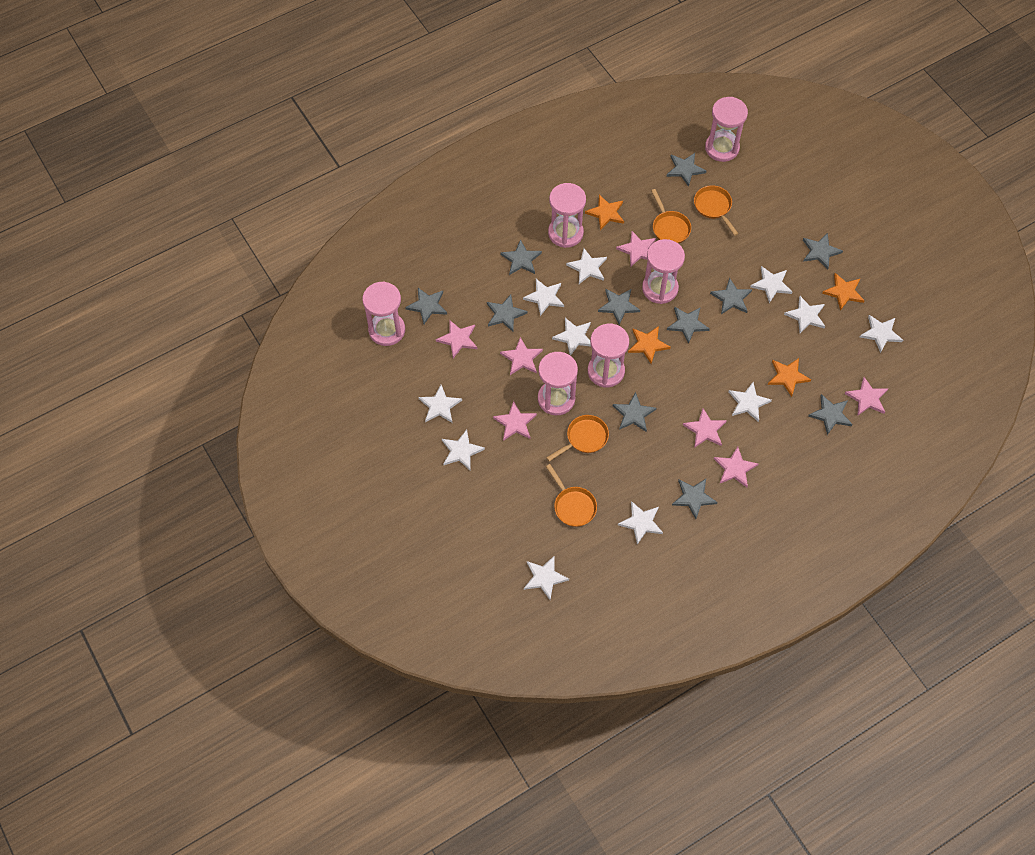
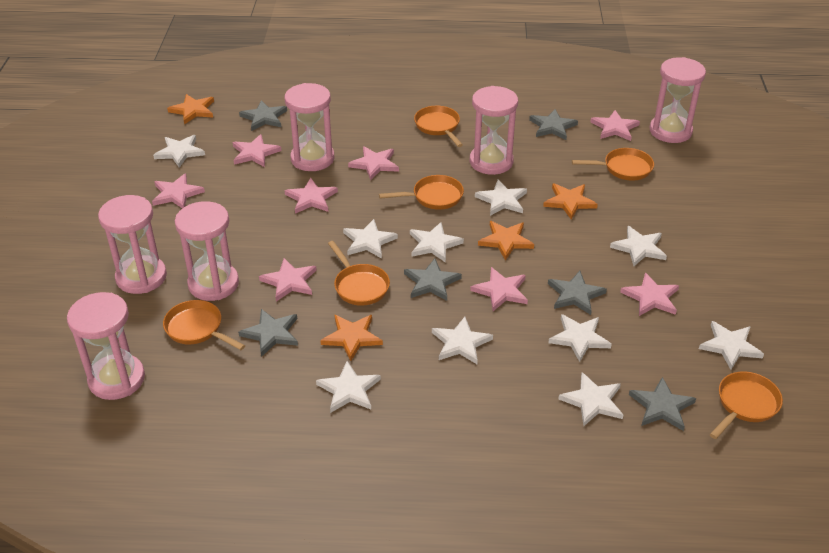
grey star: [405,288,447,324] [487,294,528,332] [500,239,542,275] [598,289,640,325] [613,392,656,432] [666,153,706,187] [667,307,710,344] [672,479,718,519] [710,278,752,314] [803,233,843,269] [808,394,853,435] = 11 -> [238,309,298,357] [239,100,287,131] [404,258,462,301] [529,109,578,140] [548,271,607,315] [629,377,696,431] = 6
orange pan: [546,415,609,462] [546,464,597,527] [651,189,691,244] [694,185,739,236] = 4 -> [163,300,245,350] [328,241,390,306] [379,175,464,210] [414,106,463,147] [572,148,654,180] [710,371,783,439] = 6
pink star: [436,320,477,358] [493,401,537,441] [500,337,543,375] [616,231,656,267] [683,408,727,448] [714,446,758,488] [845,377,888,415] = 7 -> [152,173,205,208] [232,134,282,167] [259,258,317,301] [285,178,338,214] [348,146,399,181] [470,267,528,311] [590,110,640,141] [620,272,679,316] = 8
white star: [418,385,462,423] [442,430,485,470] [523,279,564,316] [524,555,569,600] [552,318,591,356] [566,248,607,284] [618,501,663,544] [728,382,772,422] [750,266,792,303] [784,296,825,333] [860,315,903,353] = 11 -> [153,135,205,168] [316,361,381,413] [343,219,398,259] [410,222,464,263] [432,317,493,364] [475,180,527,216] [548,314,612,362] [559,372,623,426] [610,226,667,266] [699,321,764,370] = 10

